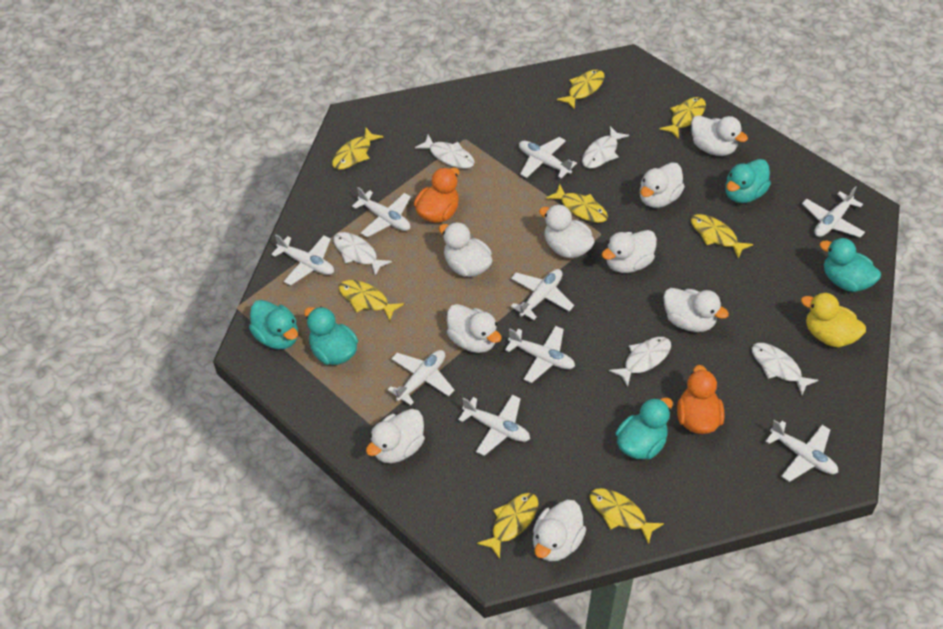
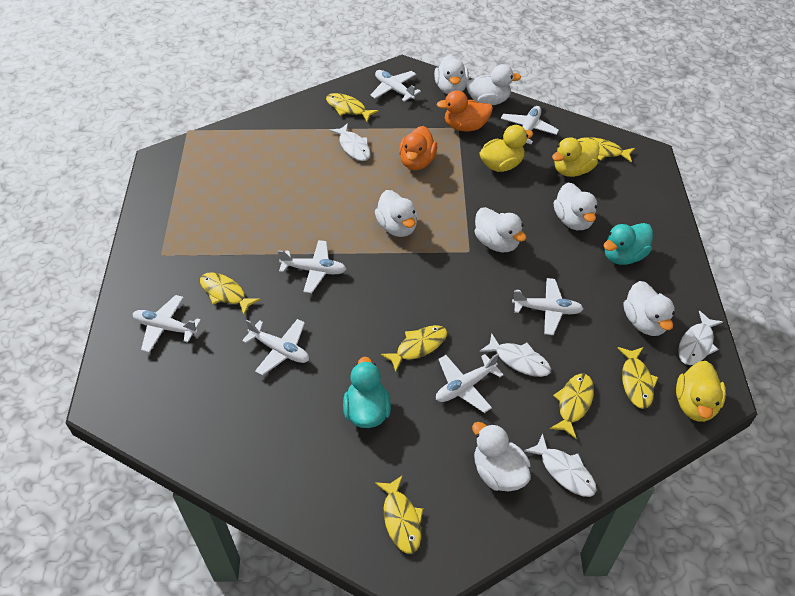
turquoise duck: [249,300,298,349] [304,307,358,365] [616,398,673,459] [725,159,771,203] [820,238,881,292] = 5 -> [343,357,391,428] [604,223,653,265] = 2
white duck: [366,409,425,463] [438,222,492,277] [447,304,502,353] [533,500,586,562] [539,204,595,258] [602,230,657,273] [640,162,685,208] [663,288,729,332] [691,115,748,156] = 9 -> [375,190,417,237] [434,55,469,94] [466,64,521,105] [472,422,531,492] [475,207,526,252] [554,183,597,230] [624,281,675,336] = 7
white fish: [333,232,392,276] [415,135,475,169] [582,126,629,169] [609,337,671,387] [752,343,819,395] = 5 -> [330,123,370,161] [479,333,551,377] [524,433,597,497] [678,311,723,365] = 4
white plane: [271,235,334,285] [352,187,411,237] [388,350,455,405] [458,395,530,456] [505,326,575,383] [511,269,574,320] [519,137,577,178] [766,420,838,482] [802,186,865,238] = 9 -> [133,295,201,353] [242,319,309,376] [278,240,346,293] [370,70,421,102] [436,353,504,413] [501,106,559,144] [512,278,584,335] = 7
yellow duck: [801,293,866,347] = 1 -> [479,125,533,172] [552,137,599,177] [676,361,726,422] = 3
yellow fish: [332,128,383,170] [339,280,404,321] [477,493,539,559] [546,184,608,223] [557,70,605,110] [590,488,664,545] [660,97,706,139] [691,214,753,259] = 8 -> [200,272,261,315] [326,93,379,122] [375,475,423,553] [380,325,447,372] [550,374,594,439] [577,137,635,163] [617,347,658,409] = 7

